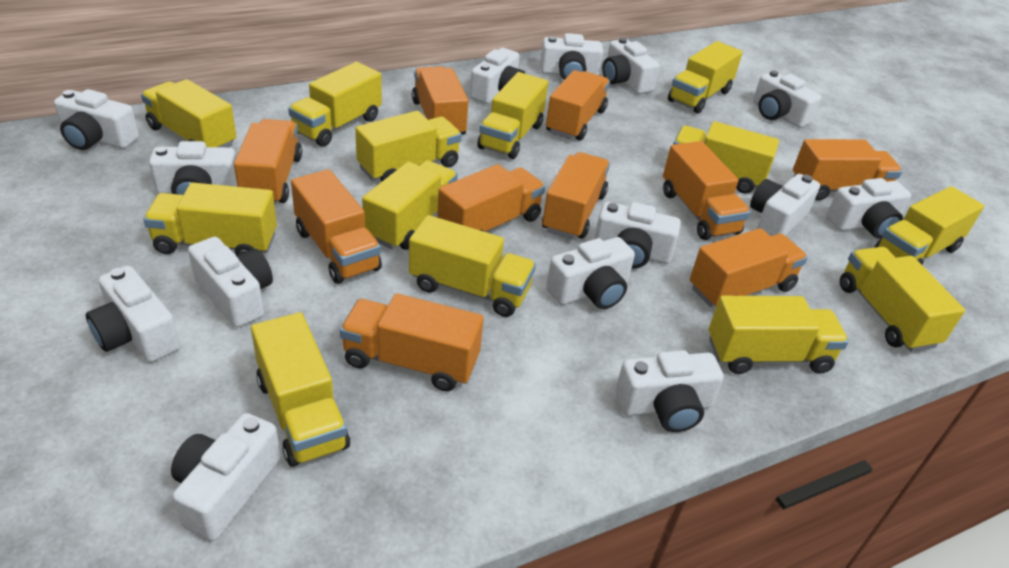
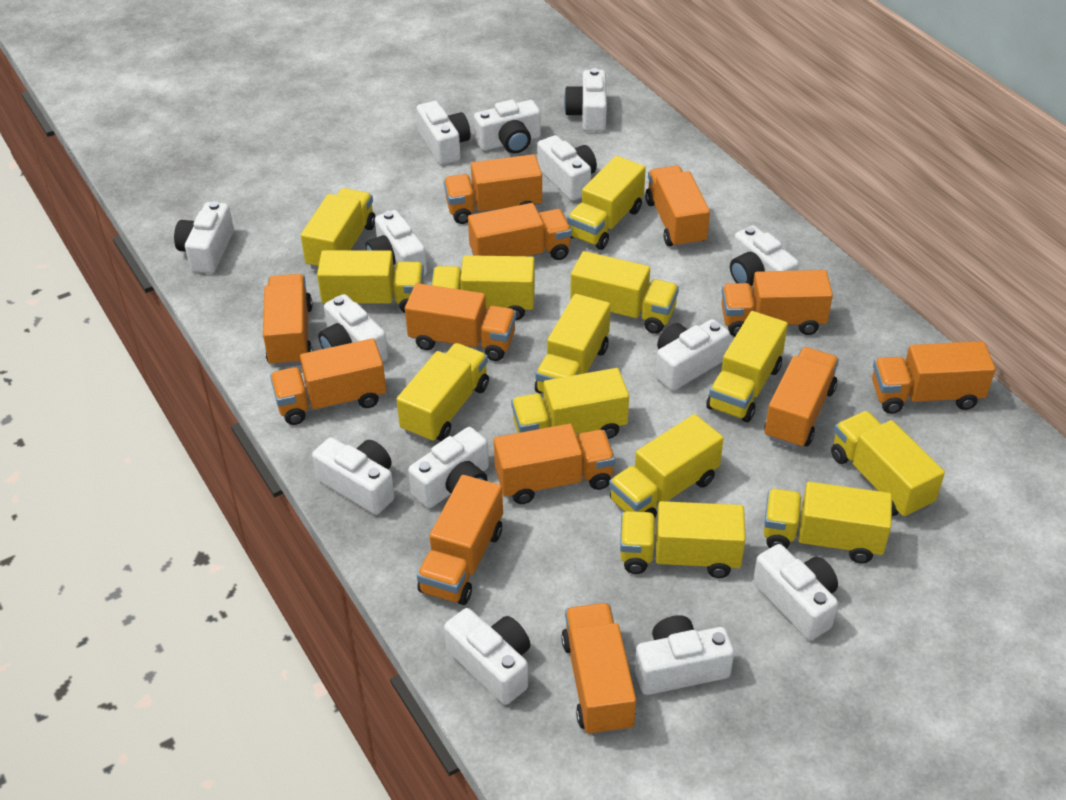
orange truck: [234,119,302,205] [291,169,382,284] [340,293,484,391] [412,66,469,135] [437,164,545,232] [542,152,610,239] [546,70,610,141] [663,141,751,240] [690,228,808,307] [793,139,902,201] = 10 -> [263,274,313,367] [270,338,386,425] [405,283,516,361] [417,475,503,605] [444,154,542,224] [468,203,572,260] [494,424,615,504] [561,603,636,736] [645,165,710,249] [721,270,833,337] [764,347,839,449] [872,341,995,414] = 12

